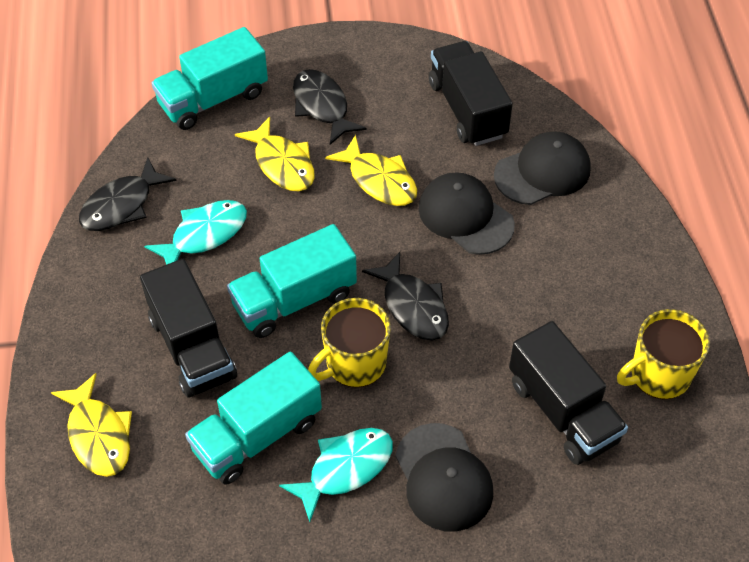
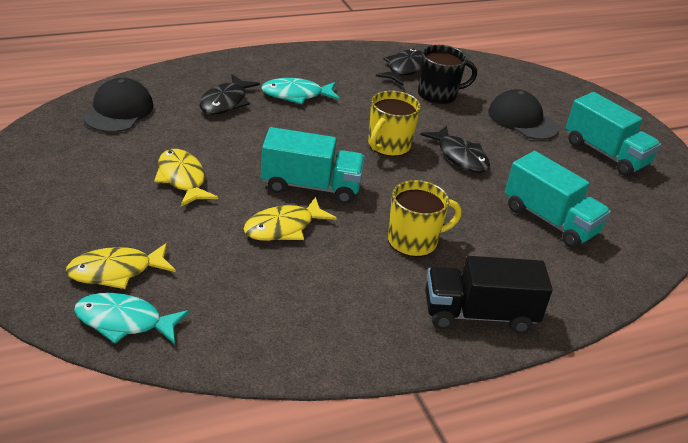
black cap: [395,423,493,532] [419,172,515,255] [494,131,591,205] = 3 -> [83,78,153,133] [488,89,559,140] = 2
black mug: none = 0 -> [418,45,477,104] = 1
black truck: [140,259,237,397] [429,41,513,146] [509,321,628,465] = 3 -> [425,256,553,334] = 1

